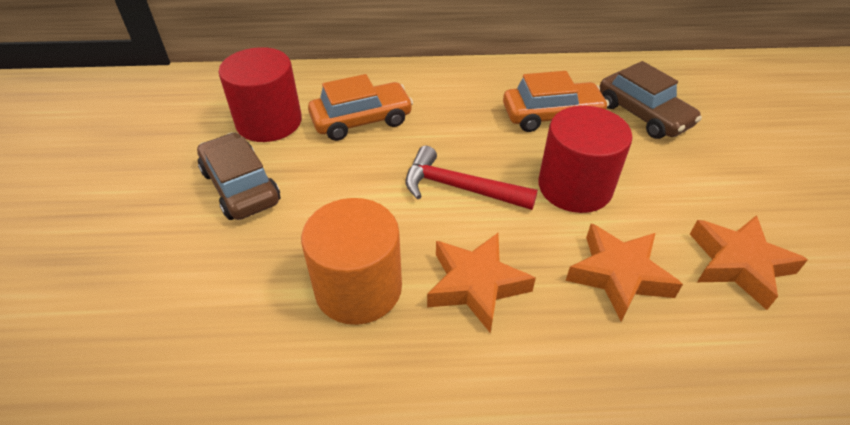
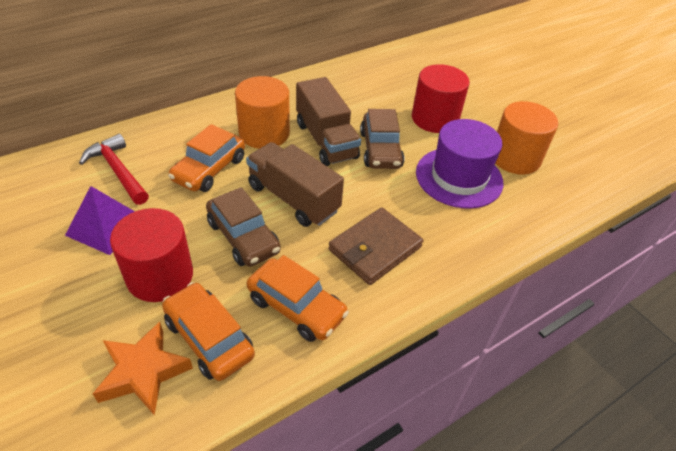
brown truck: none = 0 -> [246,142,344,227] [296,77,361,166] = 2
brown wallet: none = 0 -> [328,207,423,285] = 1
orange car: [308,74,413,141] [503,71,609,132] = 2 -> [162,282,255,381] [168,124,245,192] [247,255,349,342] = 3
orange cylinder: [301,198,402,325] = 1 -> [235,76,290,149] [495,101,558,175] = 2
orange star: [427,233,536,333] [566,223,683,321] [690,215,808,310] = 3 -> [93,322,193,415] = 1
purple hat: none = 0 -> [416,119,503,209] = 1
purple pyramid: none = 0 -> [65,186,135,255] = 1

